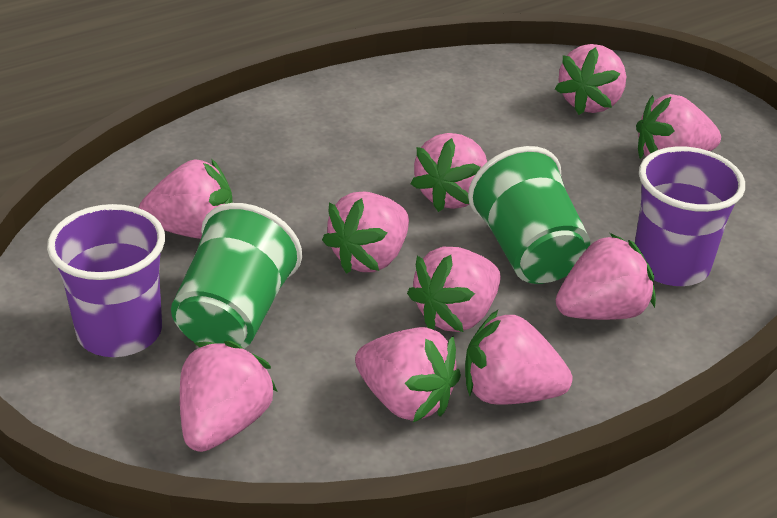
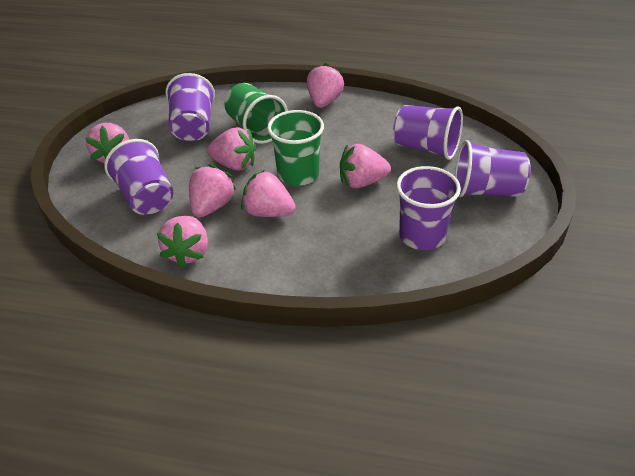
pink strawberry: [139,158,233,239] [180,341,277,452] [322,192,409,274] [355,327,461,422] [407,247,501,332] [410,133,487,212] [465,310,572,405] [555,44,626,115] [556,233,656,320] [636,94,721,159] = 10 -> [85,123,129,163] [157,216,208,267] [189,164,236,217] [207,127,256,171] [241,170,296,217] [307,63,344,108] [340,144,391,188] = 7
purple cup: [47,204,165,357] [635,146,745,286] = 2 -> [104,139,173,215] [166,73,215,141] [393,105,463,160] [396,166,461,250] [455,140,530,197] = 5

